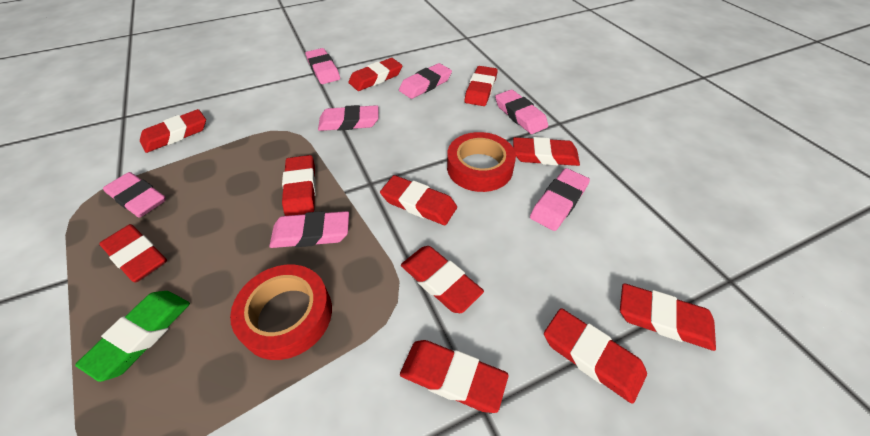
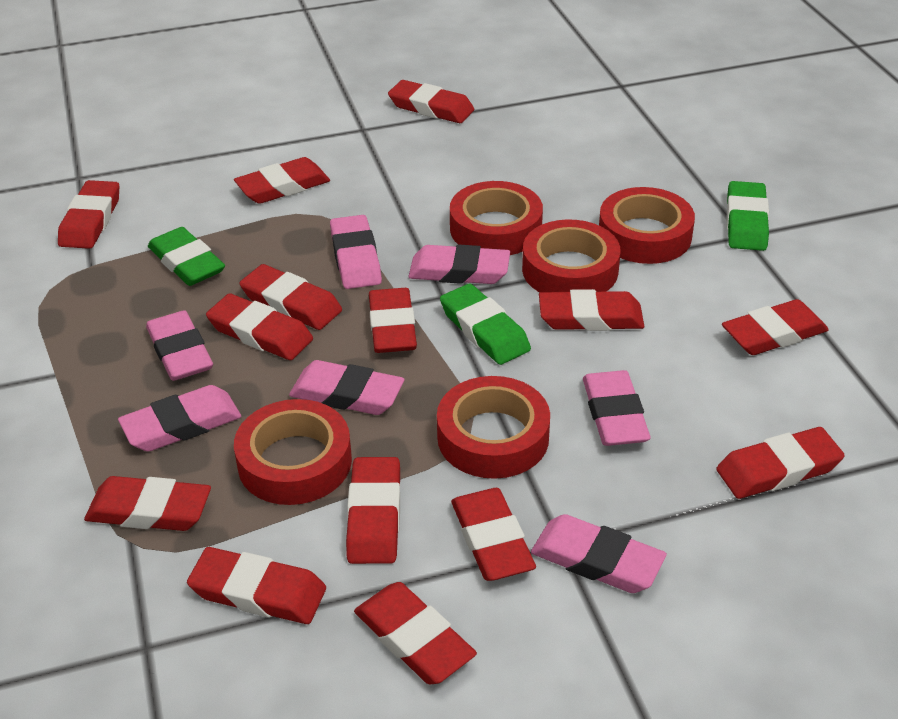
green eraser: [75,291,190,382] = 1 -> [148,227,225,286] [440,284,531,365] [726,181,769,251] = 3
red eraser: [99,224,167,283] [140,109,206,153] [282,155,316,216] [348,58,402,91] [380,175,457,225] [400,340,509,413] [401,246,484,313] [465,66,498,106] [513,137,580,166] [544,308,647,404] [620,283,716,351] = 11 -> [58,180,119,249] [84,476,211,531] [187,547,326,624] [206,293,313,360] [234,157,330,204] [239,264,342,330] [346,457,400,564] [354,582,477,684] [369,288,417,353] [388,80,474,123] [451,488,536,581] [539,289,644,331] [716,427,845,499] [722,299,829,355] = 14
red tape: [230,265,332,360] [447,132,516,192] = 2 -> [234,399,352,505] [437,376,550,479] [450,181,543,255] [522,219,621,292] [599,187,695,264] = 5

